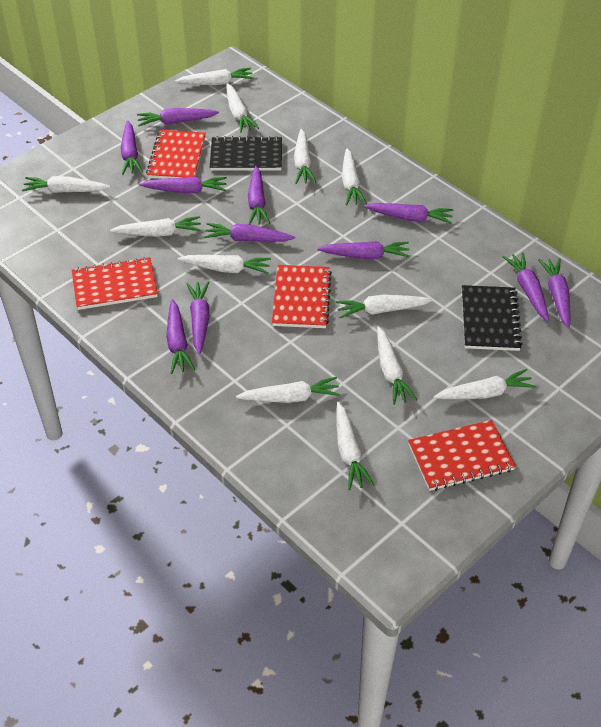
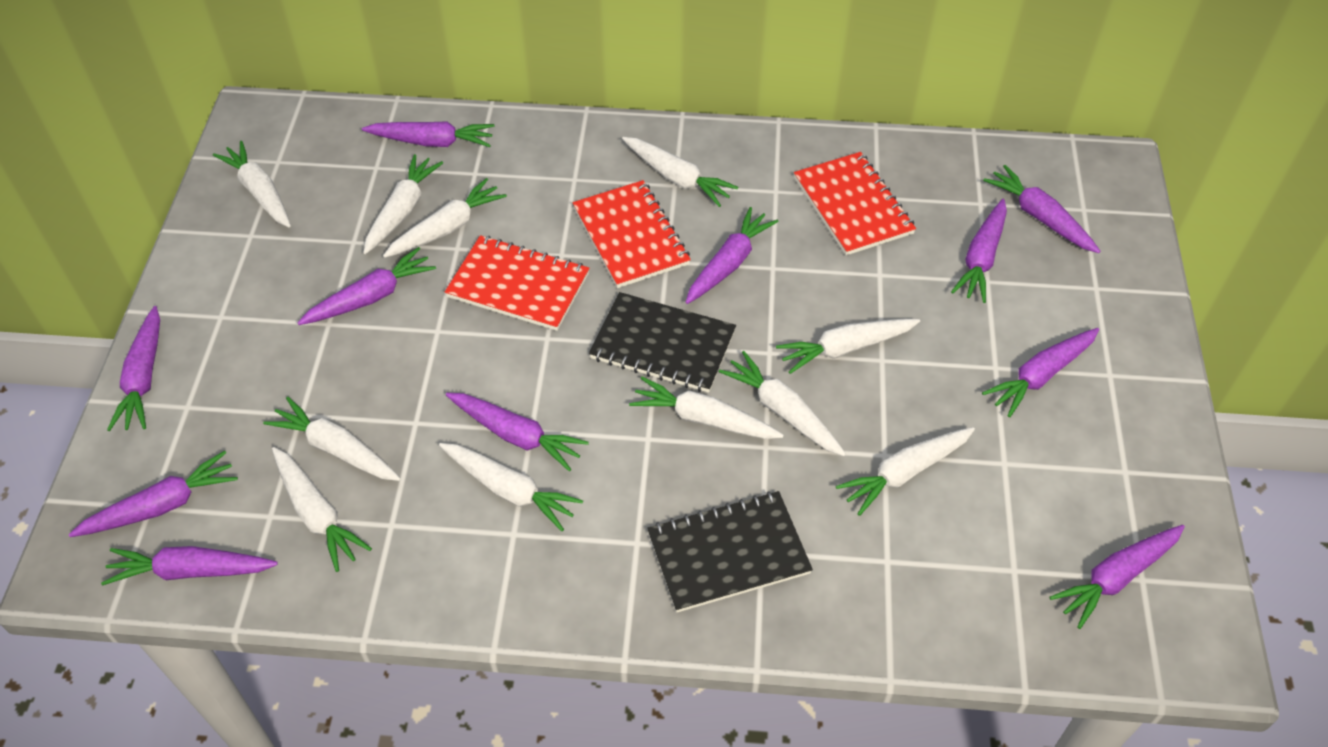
red notebook: [72,257,158,310] [146,130,206,179] [272,265,332,328] [408,420,516,491] = 4 -> [445,235,590,331] [573,180,691,288] [794,152,916,255] = 3
white carrot: [22,176,110,193] [110,216,201,237] [175,68,254,85] [178,255,271,274] [227,83,259,133] [236,377,341,403] [294,129,316,184] [336,295,432,318] [336,402,374,490] [342,148,367,205] [377,326,417,405] [434,369,536,399] = 12 -> [213,141,291,227] [263,397,401,481] [272,447,372,572] [364,154,443,254] [383,178,507,258] [439,443,583,531] [622,137,738,207] [629,377,784,439] [719,351,846,456] [776,319,920,374] [836,427,975,516] = 11

